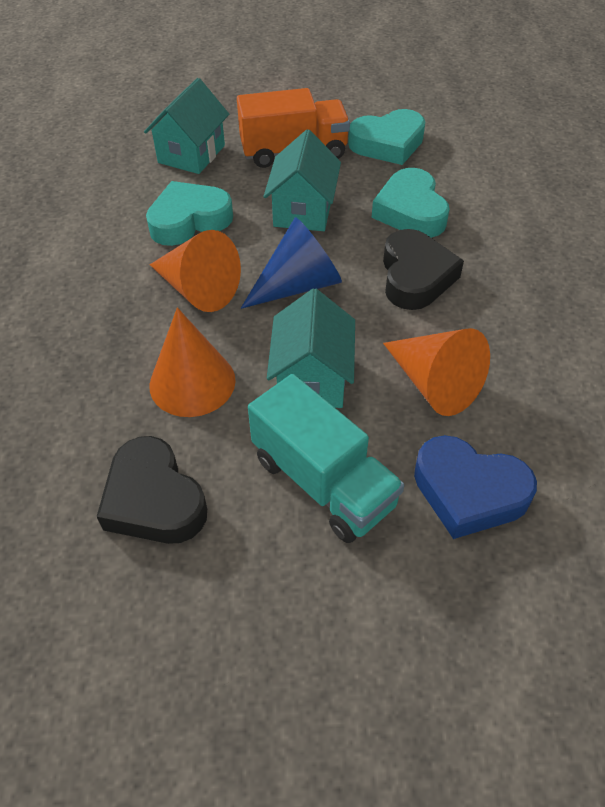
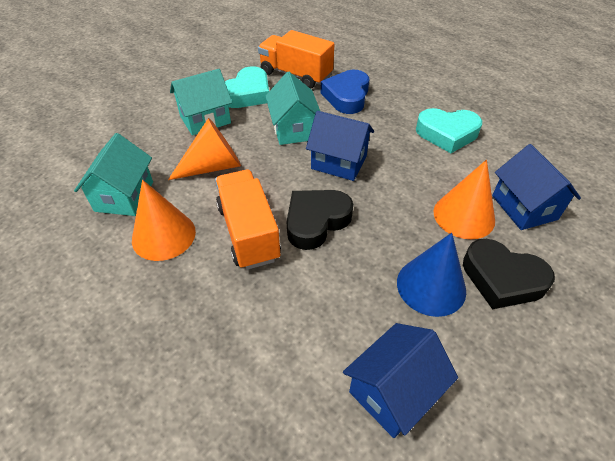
blue house: none = 0 -> [306,111,374,181] [343,323,458,438] [492,144,581,230] = 3
orange truck: [237,88,350,168] = 1 -> [215,170,281,270] [258,30,334,89] = 2
turquoise heart: [146,181,233,246] [348,109,425,165] [372,168,450,238] = 3 -> [225,66,269,108] [416,108,482,153] = 2
turquoise truck: [248,374,405,543] = 1 -> none = 0

